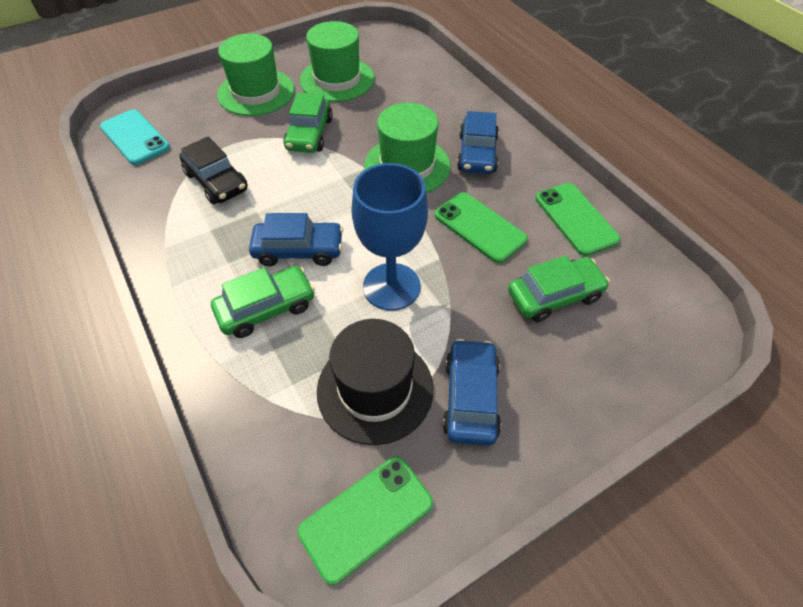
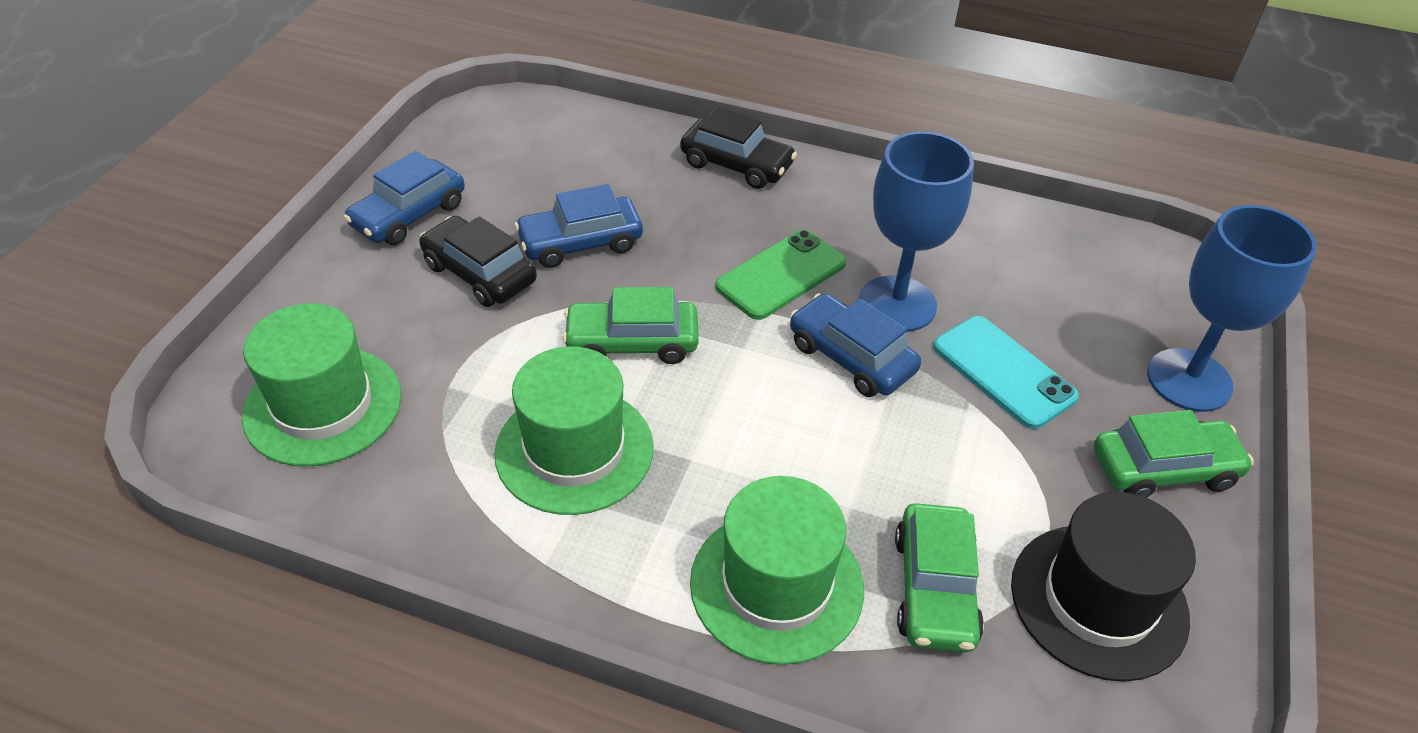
black car: [179,137,248,204] = 1 -> [419,216,537,307] [680,107,797,189] = 2
blue goblet: [351,163,428,311] = 1 -> [859,131,974,332] [1147,205,1317,412] = 2
green phone: [297,457,433,585] [434,192,528,263] [535,183,621,256] = 3 -> [715,230,846,320] = 1

